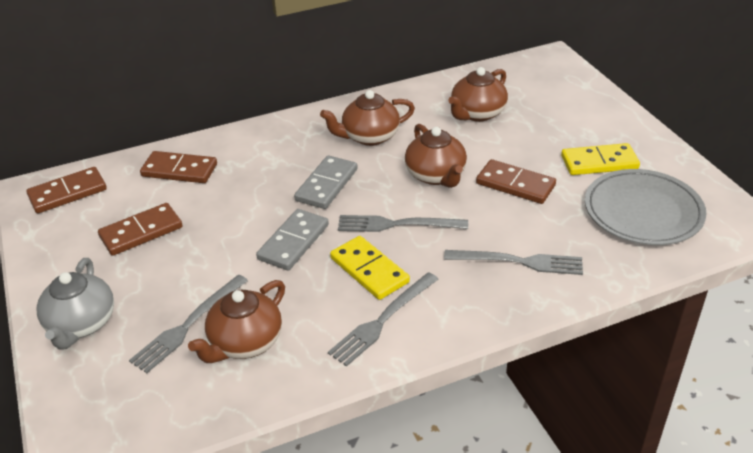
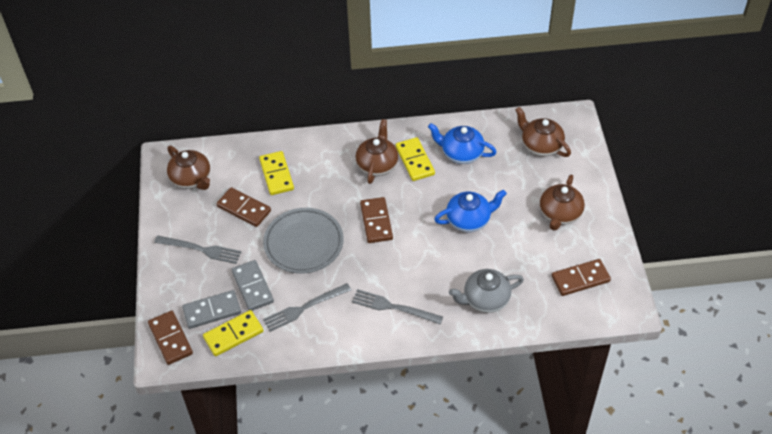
blue teapot: none = 0 -> [428,123,497,164] [434,190,507,232] = 2
grey fork: [129,274,248,373] [328,272,438,367] [338,215,468,232] [444,250,583,275] = 4 -> [154,236,241,264] [263,283,351,332] [352,289,443,324] = 3
yellow domino: [330,236,410,300] [561,143,640,175] = 2 -> [203,310,263,356] [259,151,294,195] [396,137,435,181] = 3

